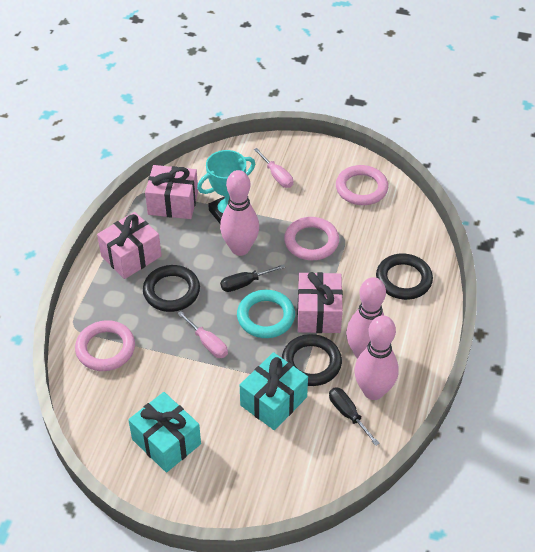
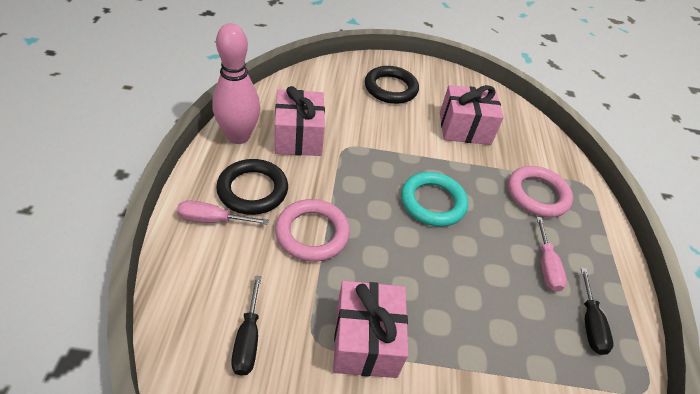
black ring: [143,265,200,312] [282,334,342,386] [376,254,433,300] = 3 -> [216,159,288,215] [365,66,419,104] = 2
pink bowling pin: [220,170,259,256] [346,277,386,359] [355,315,399,400] = 3 -> [212,23,260,144] = 1
pink ring: [75,320,135,371] [284,217,339,260] [336,165,388,205] = 3 -> [275,199,350,262] [508,166,573,217] = 2
turquoise gift: [128,392,201,473] [240,352,308,430] = 2 -> none = 0
turquoise trophy: [197,150,255,223] = 1 -> none = 0

